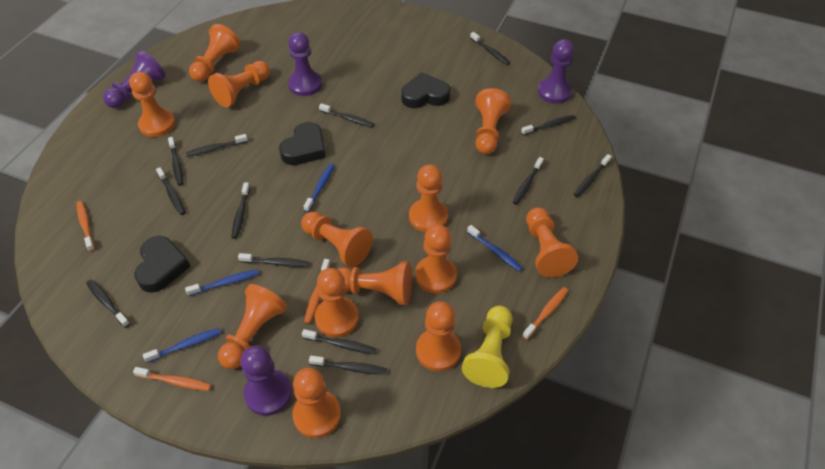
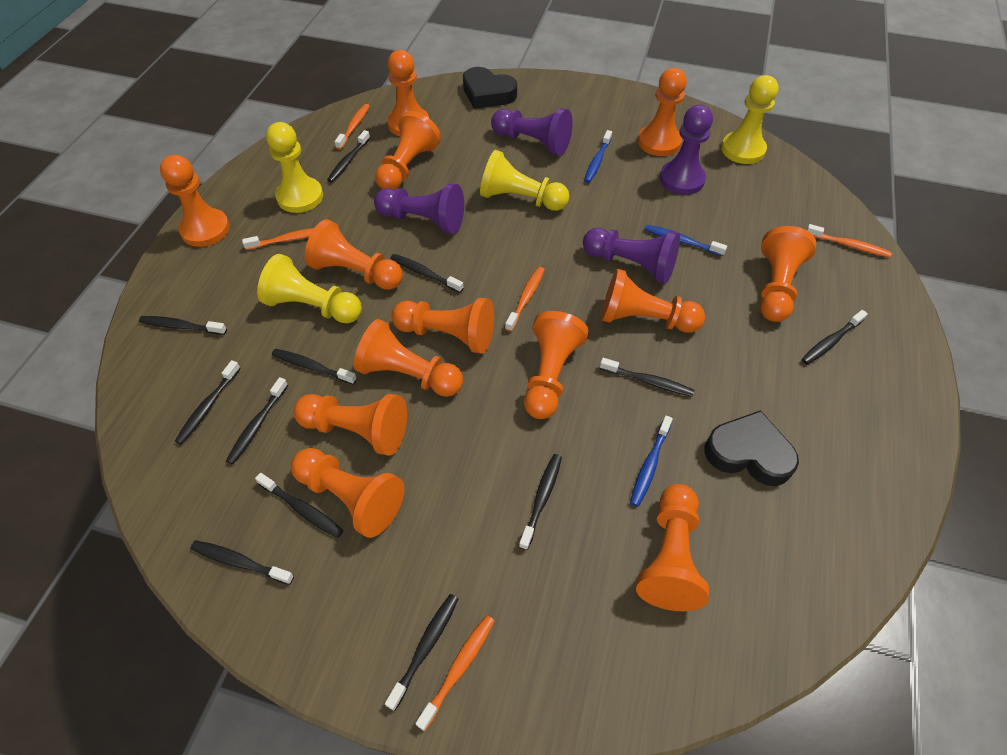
black heart: [134,236,191,293] [279,122,326,165] [401,72,450,108] = 3 -> [463,67,517,109] [705,410,799,486] = 2
black toothbrush: [86,280,130,328] [156,167,186,215] [168,137,184,186] [186,134,248,157] [231,182,250,239] [238,253,309,267] [302,329,377,354] [309,356,387,375] [319,103,374,127] [470,32,510,65] [513,157,544,205] [521,115,576,135] [574,154,612,197] = 13 -> [139,316,227,335] [175,360,241,445] [190,540,294,585] [226,377,288,465] [255,473,344,538] [272,349,357,385] [327,130,370,183] [385,594,458,711] [390,254,464,293] [519,454,562,550] [600,358,694,397] [802,310,868,365] = 12
blue toothbrush: [143,328,221,363] [185,269,259,296] [303,164,335,212] [467,225,523,271] = 4 -> [584,130,612,183] [630,415,673,507] [644,225,727,256] = 3
orange toothbrush: [76,201,95,251] [133,367,211,391] [304,259,330,324] [522,287,568,340] = 4 -> [242,228,314,250] [335,104,369,150] [415,615,495,731] [505,267,545,332] [806,224,892,258] = 5
yellow pawn: [462,306,513,388] = 1 -> [257,254,362,323] [266,122,323,213] [480,150,569,211] [721,75,779,164] = 4

